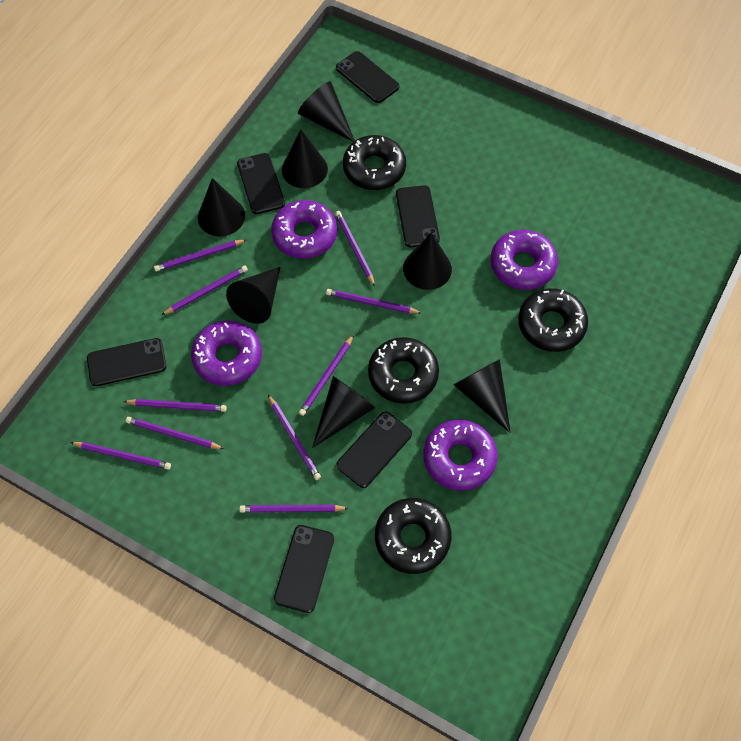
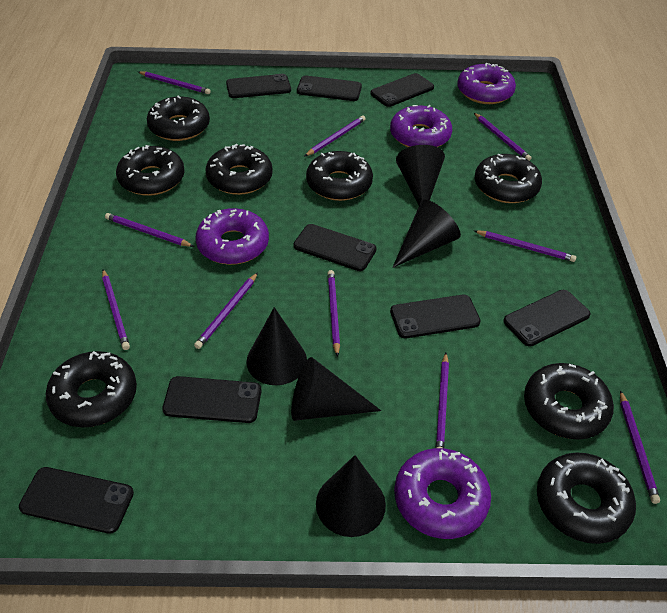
black cone: [198,178,245,236] [226,267,280,324] [282,129,328,188] [298,81,355,142] [312,376,376,448] [403,233,452,290] [454,359,511,433] = 7 -> [246,307,307,385] [291,357,381,421] [316,455,386,537] [392,200,461,268] [396,145,445,205] = 5
black donut: [343,135,406,190] [368,337,439,404] [375,498,451,574] [518,288,588,352] = 4 -> [46,351,137,428] [116,145,185,196] [147,96,210,141] [205,144,273,195] [306,151,373,201] [475,154,542,203] [524,363,614,440] [537,452,636,544] = 8
black phone: [87,338,166,386] [237,153,285,214] [274,525,334,613] [336,51,399,103] [337,412,412,488] [396,185,440,247] = 6 -> [19,467,134,534] [162,376,262,423] [226,74,291,98] [293,224,377,271] [297,76,362,101] [370,73,434,107] [390,295,481,338] [503,290,591,347] = 8

